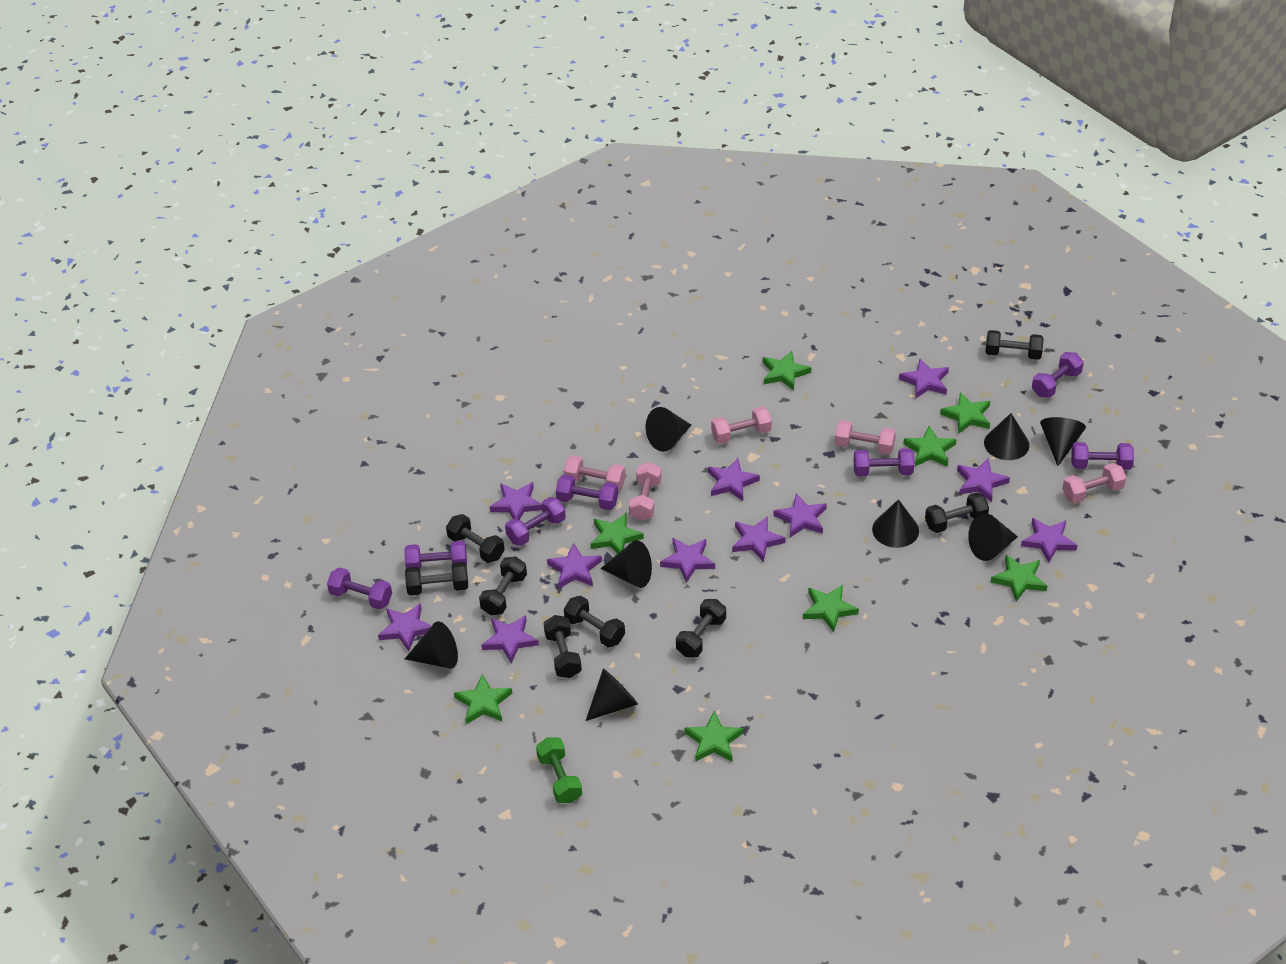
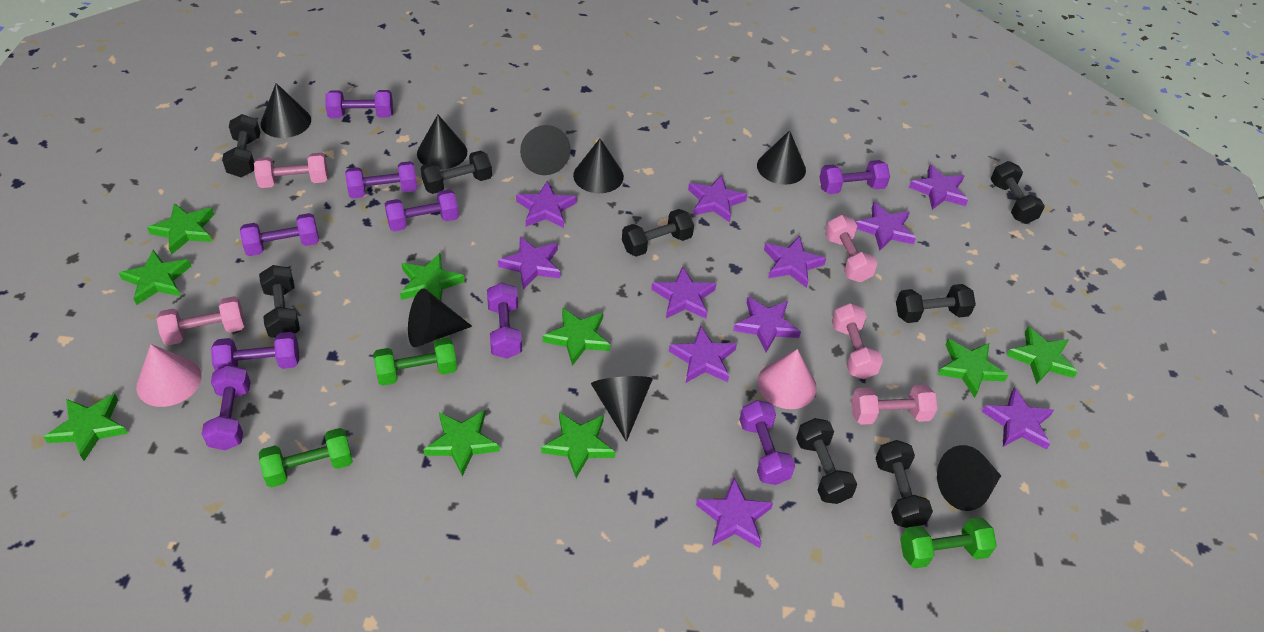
green dumbbell: [536,737,582,803] = 1 -> [259,428,353,487] [373,337,457,386] [900,517,997,568] = 3
green star: [454,674,512,724] [590,513,644,554] [684,711,744,761] [763,351,811,391] [803,585,859,632] [903,426,957,467] [940,392,990,433] [991,555,1047,602] = 8 -> [44,394,128,461] [119,250,191,305] [147,203,215,255] [400,253,465,301] [424,410,500,476] [541,412,615,478] [543,308,610,366] [937,339,1008,398] [1006,326,1077,385] = 9
pink cone: none = 0 -> [136,344,201,407] [757,349,817,409] = 2
purple dumbbell: [327,567,392,610] [404,541,467,570] [505,497,566,546] [556,475,618,510] [854,448,914,476] [1032,352,1084,398] [1071,442,1134,470] = 7 -> [202,365,251,450] [211,332,299,371] [240,213,319,256] [325,90,393,118] [345,161,417,198] [385,190,459,231] [487,282,522,359] [739,400,795,485] [819,160,890,194] = 9

